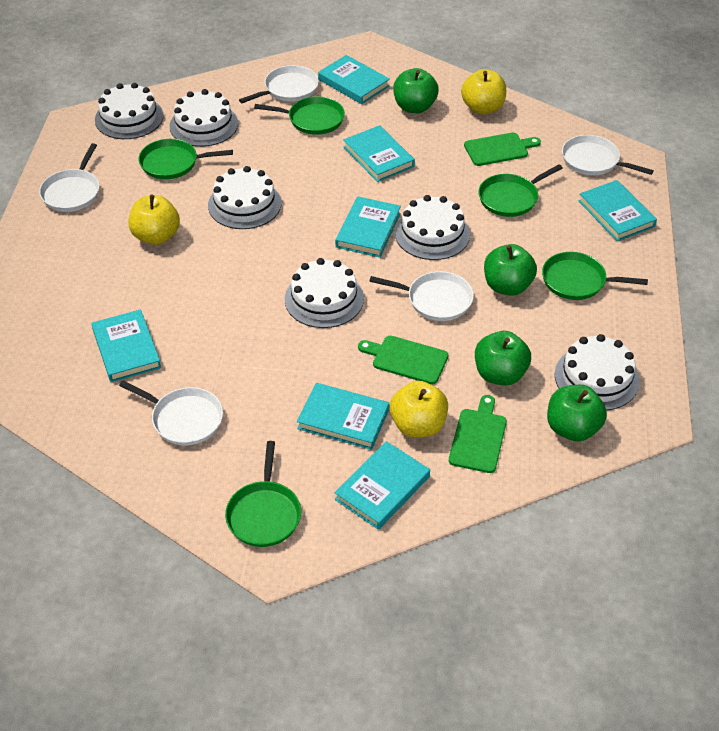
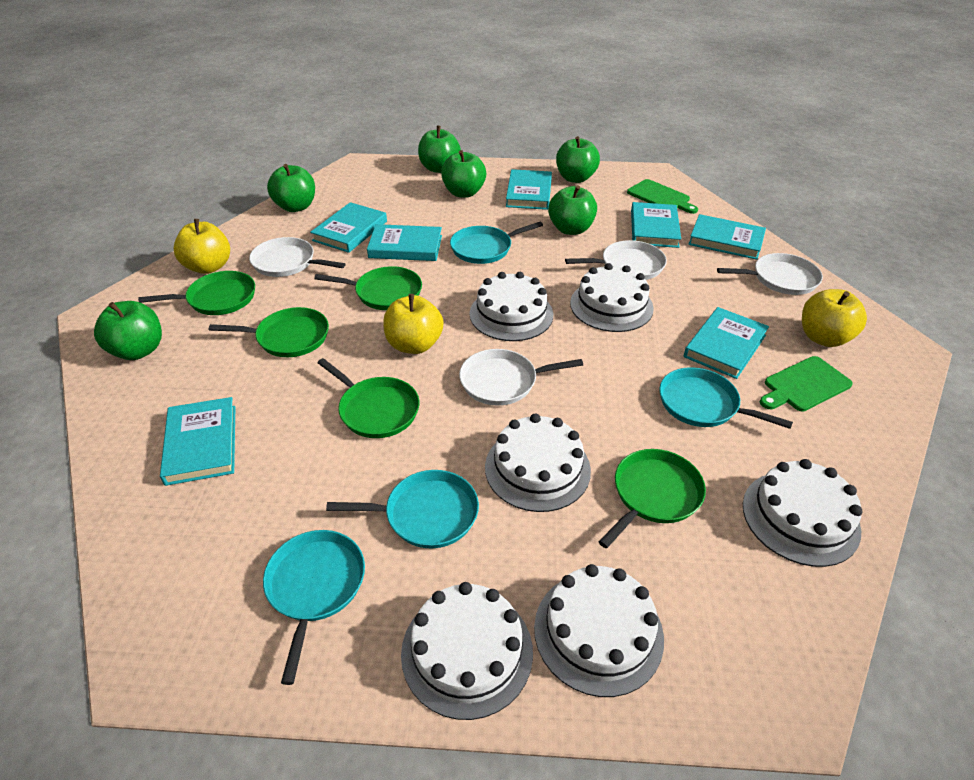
green apple: [393,68,439,113] [475,331,531,385] [484,244,537,296] [547,385,607,442] = 4 -> [94,301,162,360] [267,164,315,212] [418,126,461,173] [441,150,486,198] [548,185,597,235] [556,136,600,183] = 6
green cutting board: [358,336,448,384] [449,395,507,473] [464,133,541,166] = 3 -> [627,179,698,214] [760,356,853,411] = 2
turquoise pan: none = 0 -> [263,530,365,685] [326,470,479,548] [450,222,543,264] [659,367,793,429] = 4
white pan: [39,143,99,212] [119,380,223,446] [239,65,319,103] [369,271,474,321] [562,135,654,175] = 5 -> [249,237,345,277] [459,349,583,406] [565,240,667,280] [717,253,823,295] = 4

